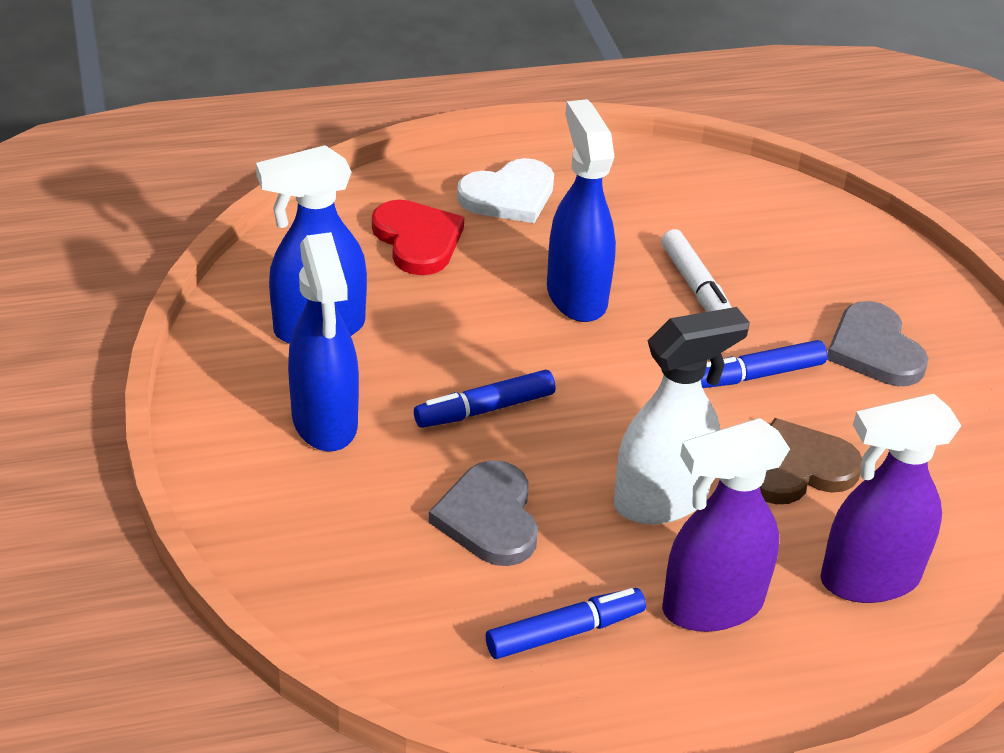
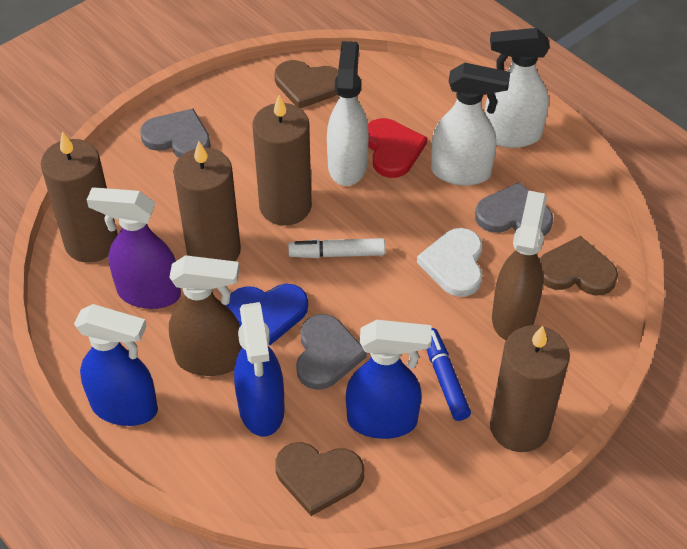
blue heart: none = 0 -> [226,284,308,345] = 1
blue marker: [414,370,556,428] [486,588,646,659] [701,340,827,388] = 3 -> [427,328,471,421] = 1
brown candle: none = 0 -> [41,132,118,263] [173,141,241,261] [252,95,312,226] [490,325,570,452] = 4
brown heart: [760,418,862,504] = 1 -> [275,60,338,108] [275,442,364,516] [539,236,618,295] = 3
brown spray bottle: none = 0 -> [169,255,242,376] [492,190,547,340] = 2
grey heart: [429,460,538,566] [827,301,928,386] = 2 -> [140,109,211,158] [296,314,367,390] [475,182,553,236] = 3
purple spray bottle: [662,418,790,632] [820,394,961,603] = 2 -> [87,188,181,309] = 1
white spray bottle: [614,307,750,524] = 1 -> [327,41,369,186] [431,62,510,186] [485,28,550,148] = 3

